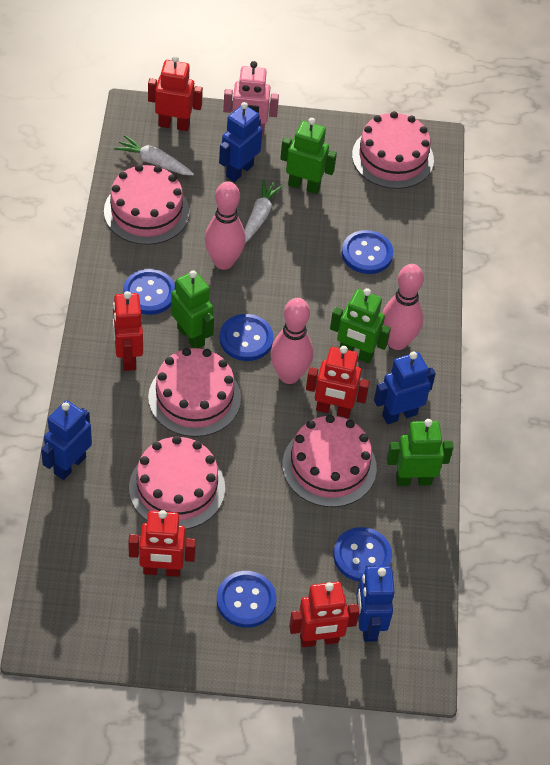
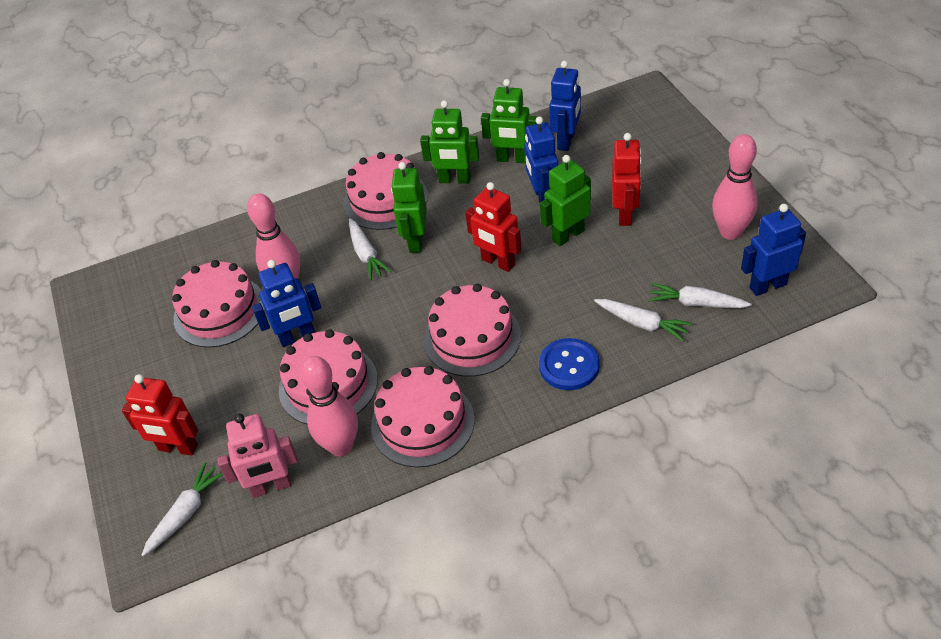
blue button: [123,269,175,315] [217,571,277,628] [220,314,273,361] [333,527,392,582] [342,230,393,274] = 5 -> [539,338,600,390] = 1
red robot: [113,291,143,371] [128,510,196,577] [148,55,203,131] [289,582,360,647] [306,346,370,418] = 5 -> [122,374,198,456] [465,182,522,272] [612,133,642,226] = 3
white carrot: [114,135,194,175] [244,179,283,243] = 2 -> [142,462,223,556] [349,218,392,281] [594,299,693,342] [649,283,752,308] = 4

